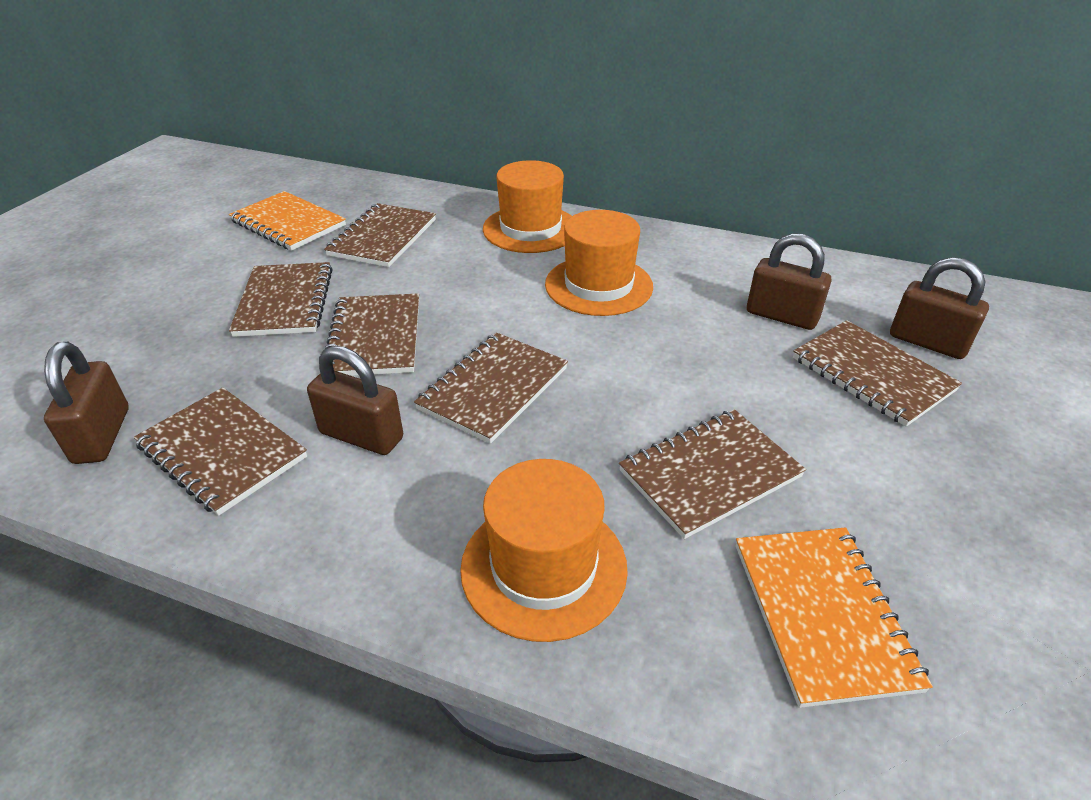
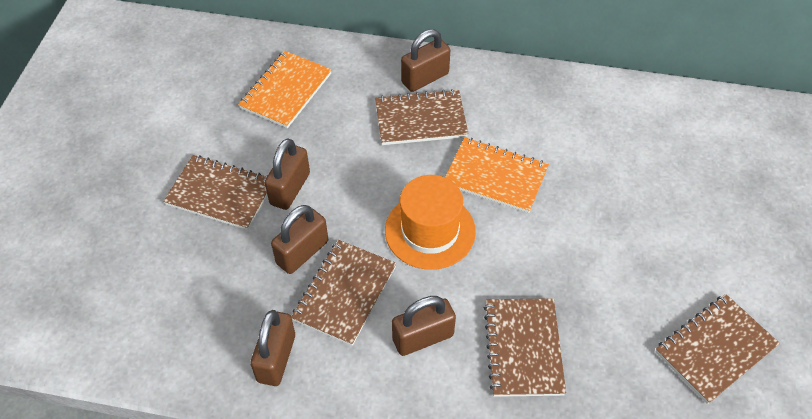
brown notebook: [134,387,307,516] [229,262,333,337] [324,203,436,267] [325,293,419,376] [414,332,568,444] [619,409,806,539] [793,320,962,427] = 7 -> [163,155,268,230] [291,240,397,346] [375,89,469,145] [484,298,566,397] [655,294,780,404] = 5
brown padlock: [44,342,129,464] [307,346,403,455] [747,233,831,330] [890,257,989,359] = 4 -> [250,310,295,386] [265,138,310,210] [271,205,328,274] [392,296,456,356] [401,29,450,92] = 5
orange hat: [460,459,628,642] [483,160,572,253] [545,210,653,316] = 3 -> [385,175,476,270] = 1

